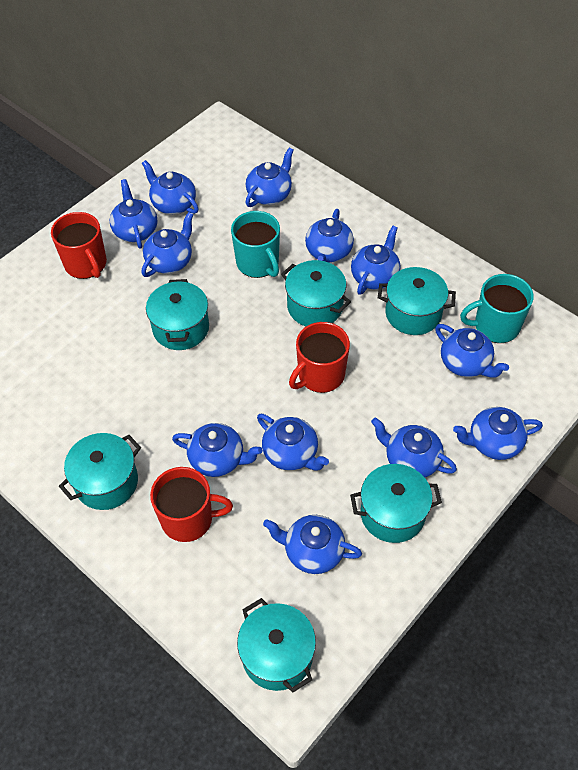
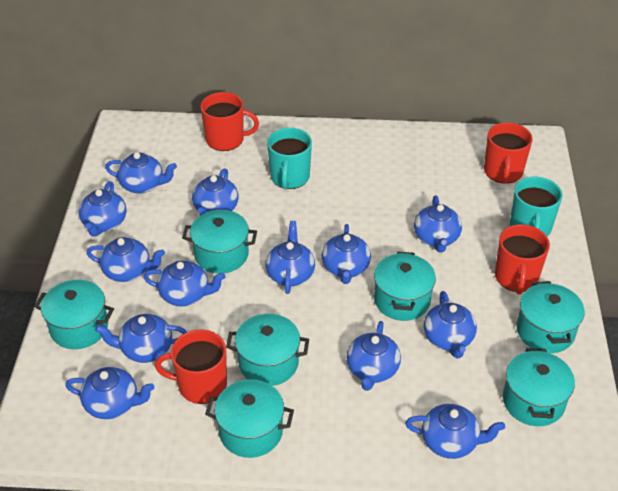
blue teapot: [110,179,157,248] [141,212,193,277] [142,160,199,214] [172,423,262,477] [245,147,294,207] [257,414,329,471] [263,515,362,574] [305,209,354,263] [351,226,401,295] [371,418,457,478] [435,324,509,377] [453,407,543,460] = 12 -> [65,367,155,419] [79,181,126,237] [87,237,165,282] [95,314,187,363] [105,152,177,193] [143,261,226,306] [192,168,238,215] [266,221,315,294] [321,224,371,284] [346,321,401,391] [405,404,505,459] [414,195,462,252] [424,291,477,358] = 13
red mug: [51,212,107,279] [150,467,233,542] [289,322,350,393] = 3 -> [155,329,227,404] [200,92,259,151] [484,122,533,184] [495,224,550,295] = 4
turquoise pot: [59,433,141,510] [146,279,209,350] [237,598,316,692] [281,260,351,326] [350,464,442,543] [378,267,456,335] = 6 -> [34,280,114,349] [182,210,257,274] [205,379,294,458] [226,314,309,386] [374,251,436,321] [503,348,575,426] [517,281,584,353] = 7

